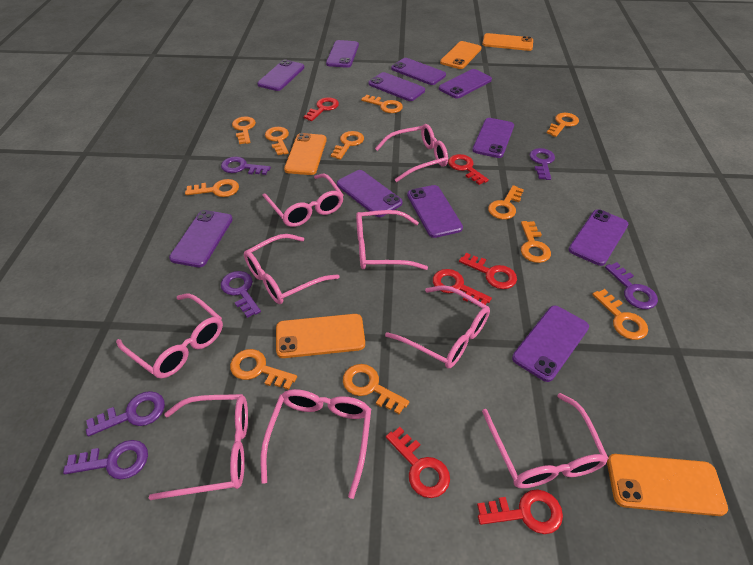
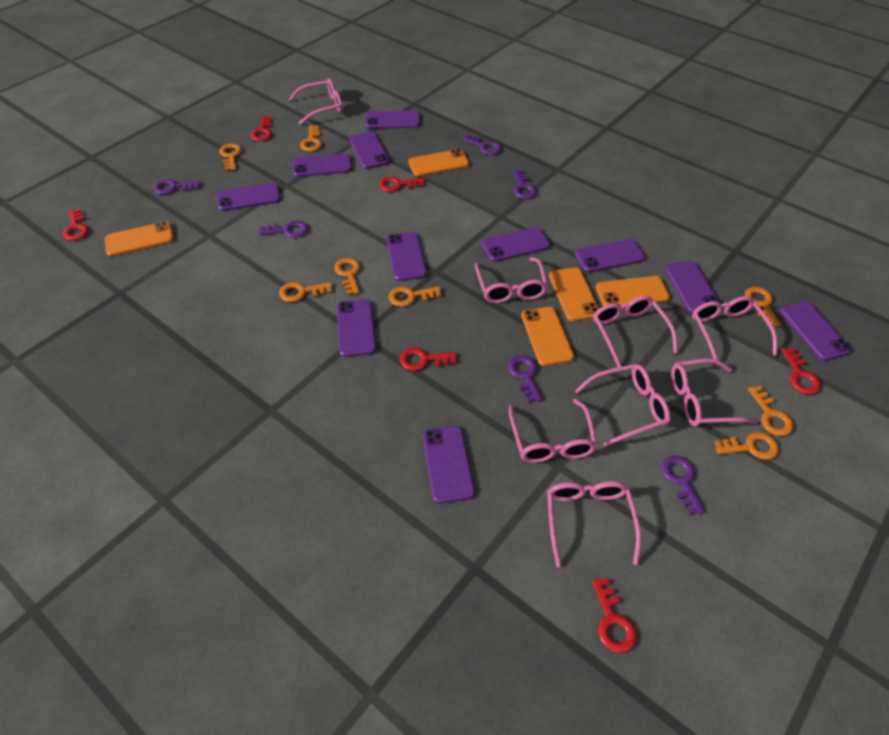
orange key: [185,179,239,197] [230,349,297,390] [232,117,256,144] [265,127,289,155] [331,131,364,160] [343,364,409,415] [361,95,403,113] [488,185,524,220] [521,221,551,263] [547,113,579,137] [592,289,648,340] = 11 -> [219,144,242,171] [279,282,332,302] [300,126,322,152] [334,258,360,295] [389,286,441,307] [714,432,779,460] [745,287,781,327] [748,386,794,436] = 8
pink glasses: [116,293,223,379] [149,394,248,500] [244,234,339,304] [261,389,371,499] [262,174,344,227] [356,210,428,270] [375,124,448,182] [385,285,490,369] [482,393,609,489] = 9 -> [288,78,343,125] [475,257,548,303] [509,399,598,463] [547,481,641,567] [575,364,670,446] [593,296,678,367] [671,359,758,426] [692,296,777,366] = 8

